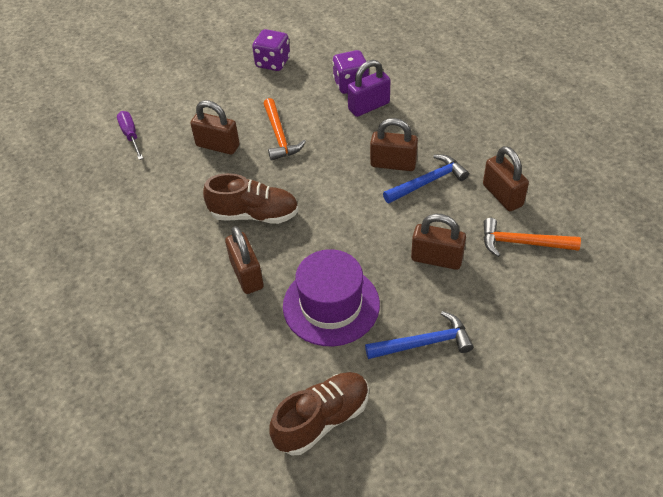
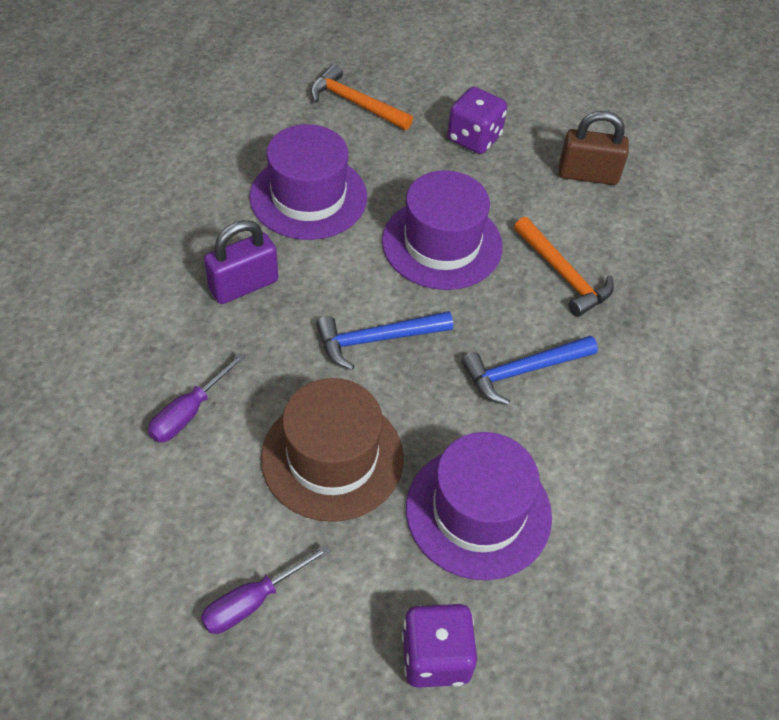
brown hat: none = 0 -> [261,378,404,522] = 1
brown padlock: [190,100,239,155] [225,226,264,294] [370,118,418,171] [411,214,466,270] [483,146,529,211] = 5 -> [559,111,629,185] = 1
brown shoe: [203,173,299,224] [269,372,369,455] = 2 -> none = 0
purple hat: [283,249,380,346] = 1 -> [249,124,367,240] [382,170,502,290] [406,432,552,580] = 3
purple screwdriver: [117,111,143,160] = 1 -> [148,353,245,443] [201,544,330,634] = 2

